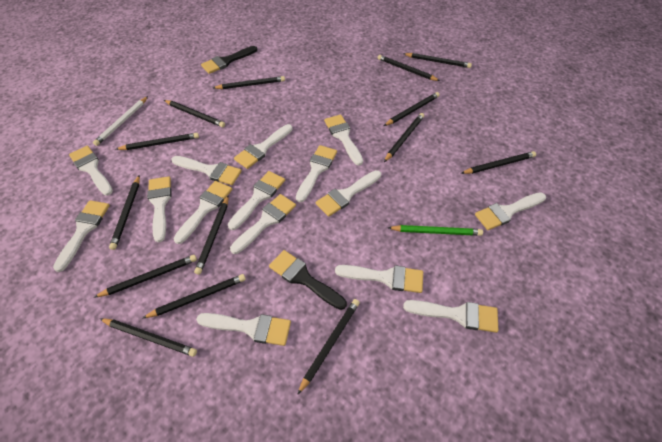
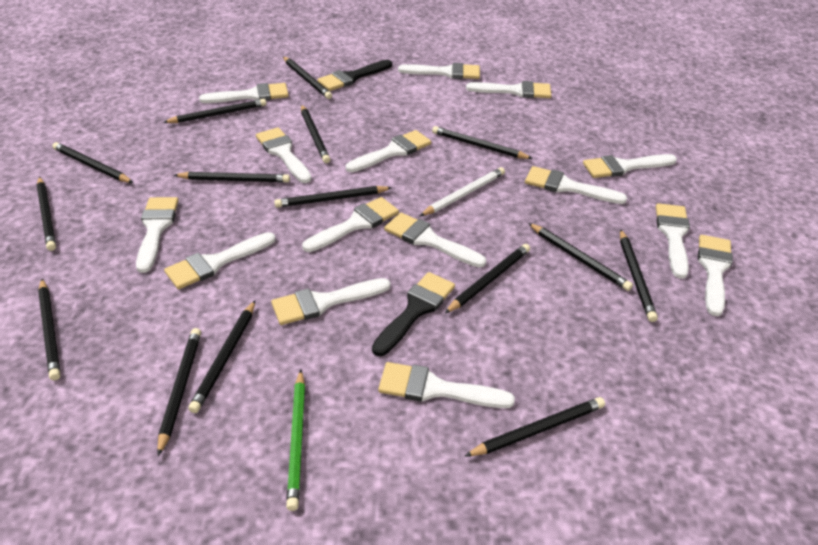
black pencil: [95,255,197,297] [100,318,197,357] [109,175,140,250] [116,133,199,150] [143,274,246,318] [164,100,225,127] [194,195,229,275] [213,76,285,89] [297,299,360,395] [378,55,440,81] [384,92,440,126] [384,113,424,162] [404,53,472,68] [461,151,536,174] = 14 -> [37,177,56,251] [38,279,61,380] [52,142,133,183] [157,328,201,456] [163,99,267,123] [174,172,290,183] [188,301,255,413] [274,186,392,208] [283,56,332,99] [301,105,330,163] [432,126,533,159] [444,244,530,314] [464,397,605,457] [528,223,633,291] [620,229,658,322] = 15

